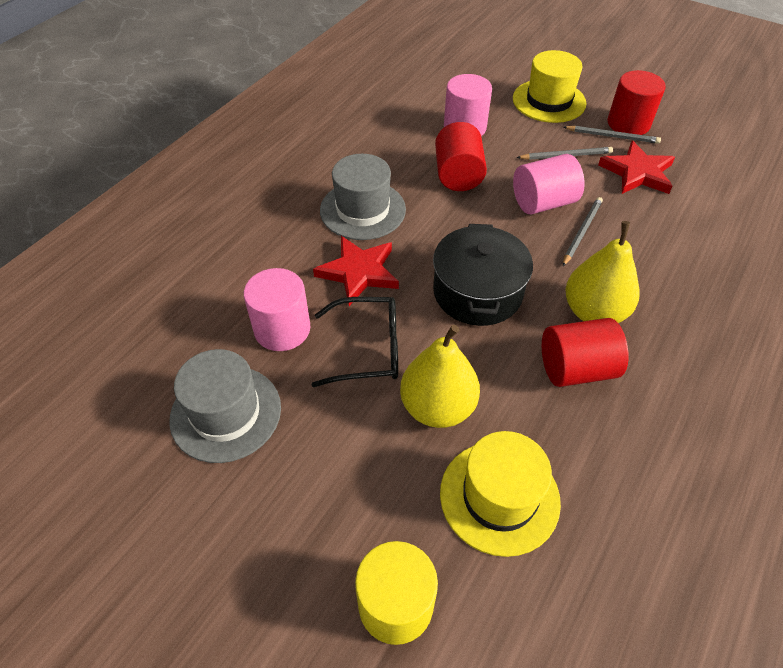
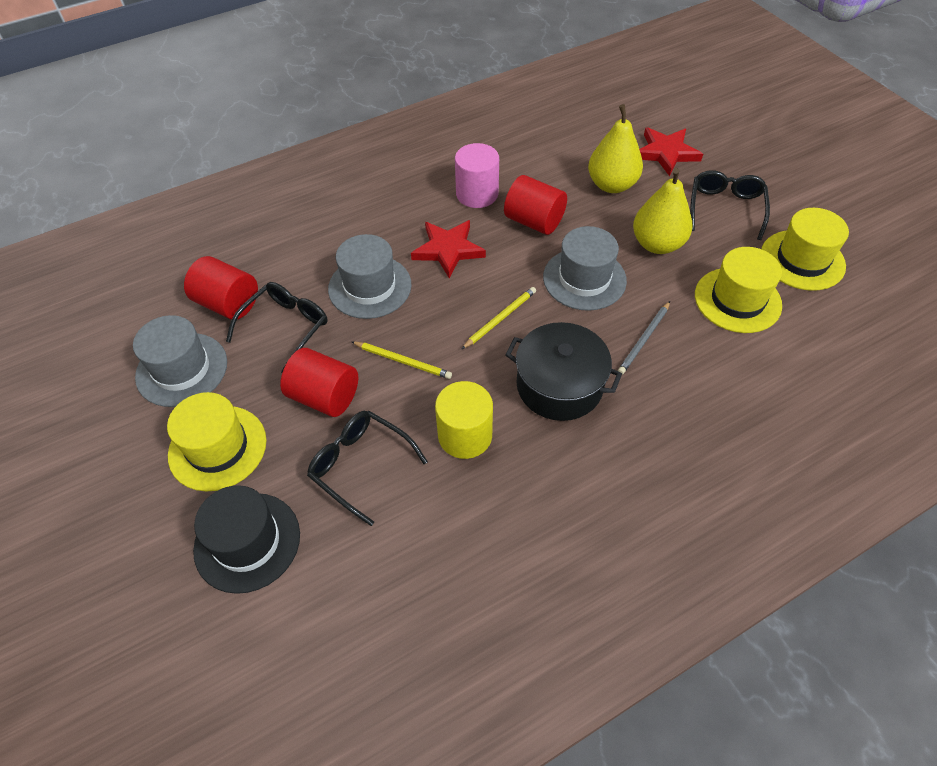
black glasses: [312,297,398,387] = 1 -> [226,282,328,373] [307,411,428,526] [690,170,770,240] = 3
black hat: none = 0 -> [193,485,300,594] = 1
grey hat: [169,349,281,463] [320,154,406,240] = 2 -> [133,315,227,407] [328,234,412,319] [543,226,627,311] = 3
grey pencil: [517,147,613,160] [563,197,603,266] [564,126,661,144] = 3 -> [618,301,670,375] = 1
pink cylinder: [244,268,310,351] [444,74,492,136] [513,154,585,214] = 3 -> [455,143,499,208] = 1
yellow hat: [440,431,561,557] [513,50,587,123] = 2 -> [167,392,266,492] [695,247,782,333] [761,208,849,291] = 3
yellow pencil: none = 0 -> [352,342,452,379] [462,287,536,349] = 2

